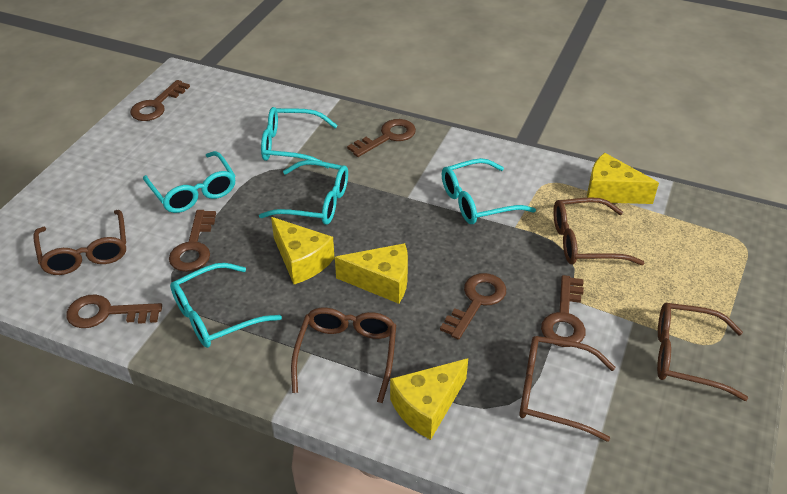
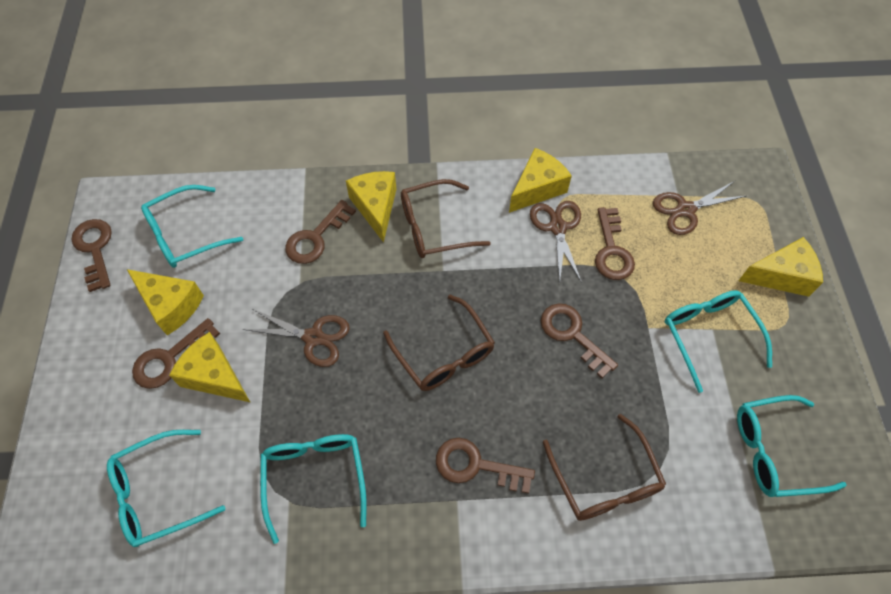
brown glasses: [33,210,126,275] [291,308,396,403] [519,336,616,442] [553,197,645,265] [657,303,748,401] = 5 -> [383,295,495,391] [401,179,491,258] [543,414,666,521] = 3
brown scissors: none = 0 -> [243,309,350,367] [530,201,582,283] [653,181,746,235] = 3
yellow cheese: [271,217,335,284] [335,243,408,304] [390,358,468,440] [587,153,659,204] = 4 -> [127,269,204,335] [169,332,250,402] [346,171,396,243] [509,148,572,213] [738,237,823,297] = 5

